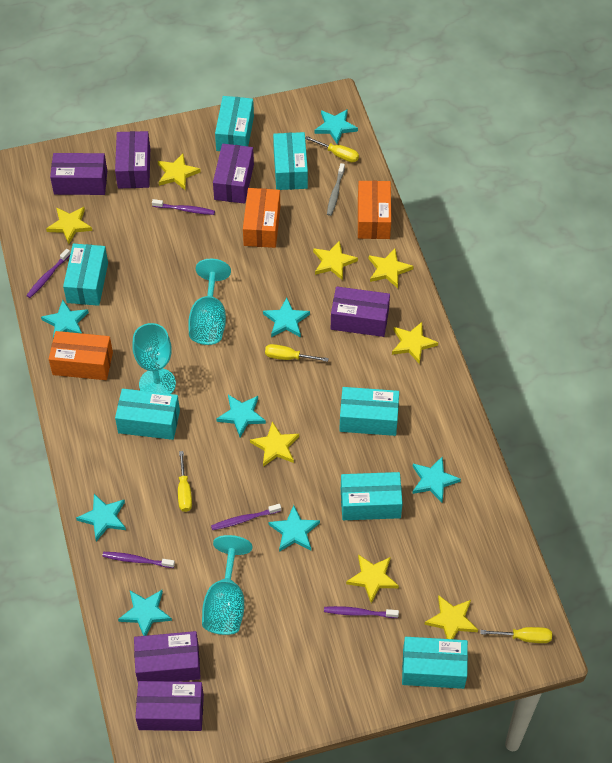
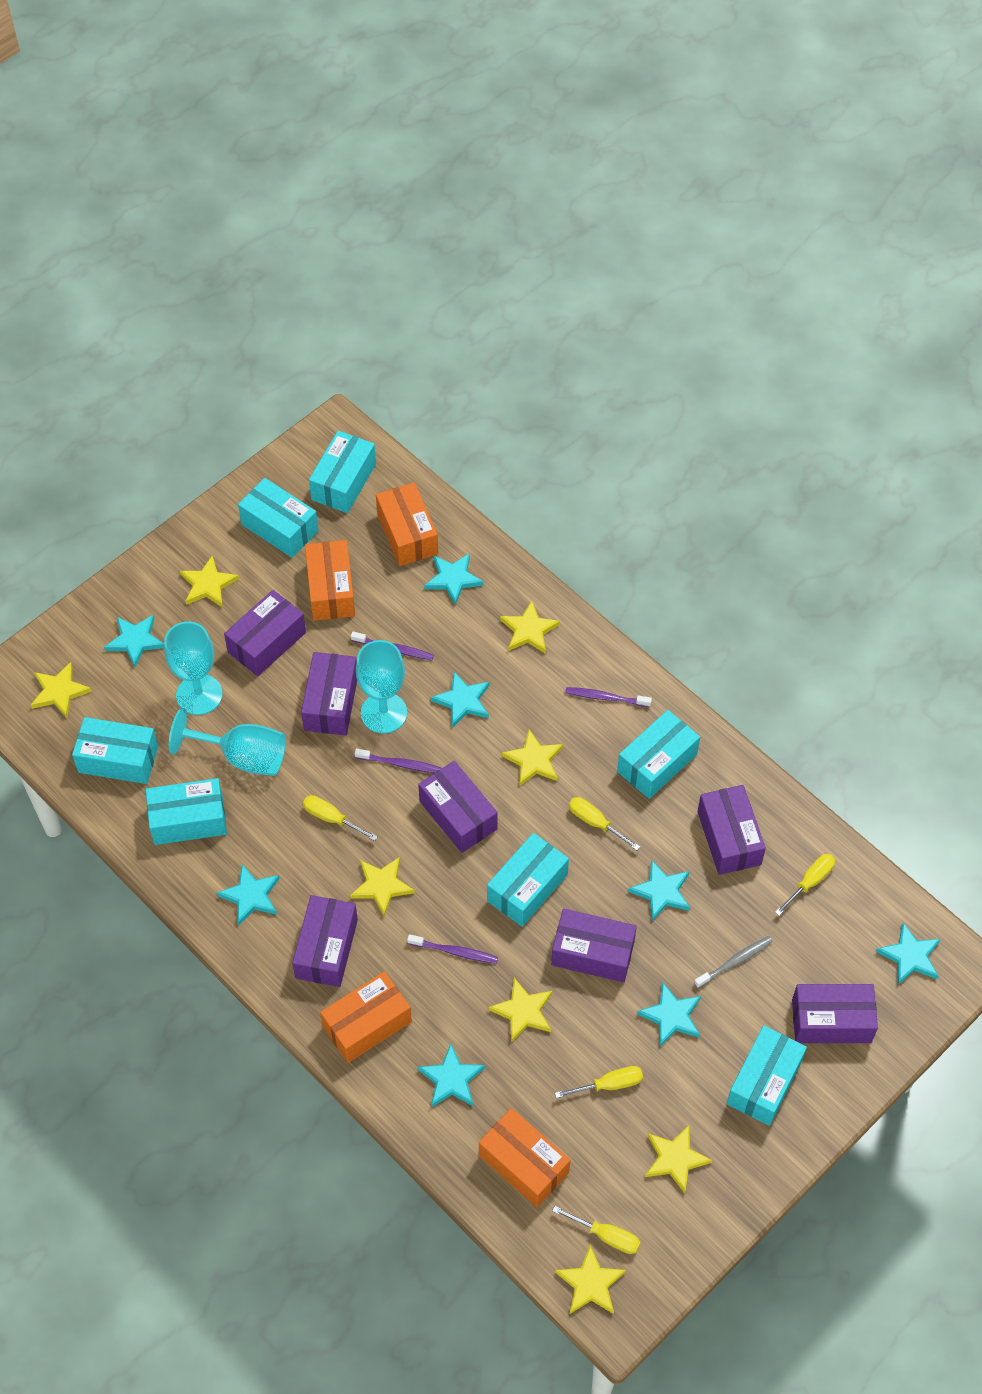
orange box: [49,331,113,380] [243,188,280,248] [358,181,391,239] = 3 -> [305,540,355,621] [320,971,412,1063] [376,483,438,566] [479,1108,570,1207] = 4
purple box: [50,153,107,195] [115,131,150,188] [134,631,201,682] [135,681,204,731] [213,144,254,204] [331,286,390,337] = 6 -> [224,590,306,676] [292,895,358,987] [301,652,357,736] [418,761,498,853] [551,909,637,982] [698,785,766,875] [792,984,878,1043] = 7
purple toothbrush: [26,249,70,298] [102,552,175,568] [152,199,215,215] [211,504,281,530] [324,606,399,618] = 5 -> [351,632,434,660] [355,748,441,773] [407,934,498,964] [565,687,652,707] = 4
yellow screwdriver: [178,451,192,512] [265,344,329,362] [305,136,359,162] [480,627,552,643] = 4 -> [303,795,378,841] [552,1206,640,1254] [555,1066,643,1098] [569,797,640,850] [775,854,835,916] = 5

